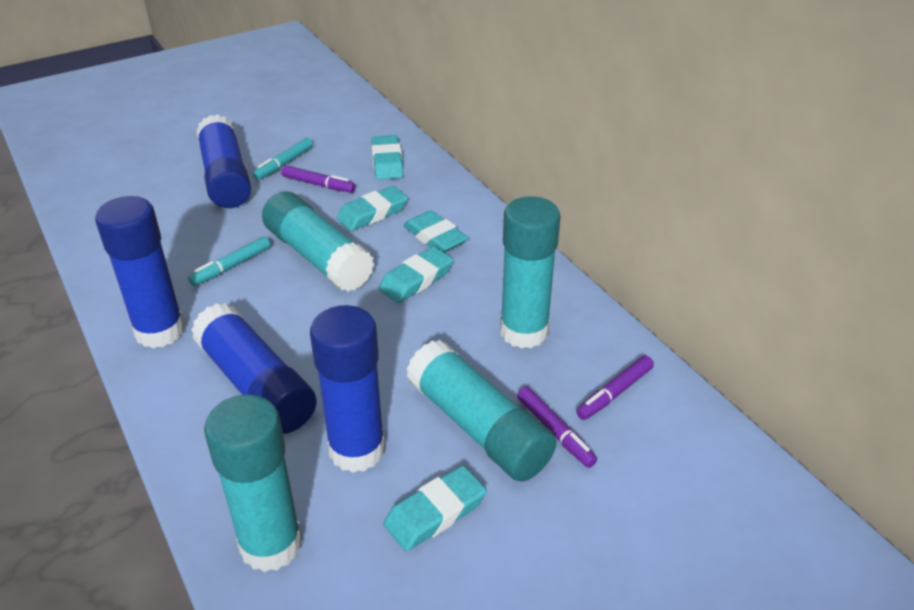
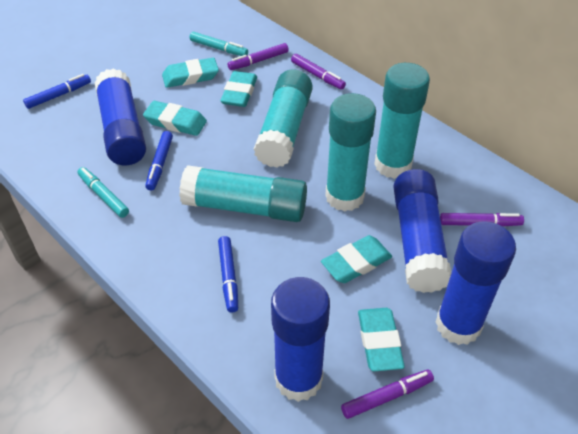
blue marker: none = 0 -> [23,74,91,109] [145,131,173,190] [218,236,238,312] = 3
purple marker: [281,165,356,193] [517,387,597,468] [576,355,654,420] = 3 -> [228,43,289,70] [291,54,346,90] [341,370,434,419] [440,213,524,226] = 4

